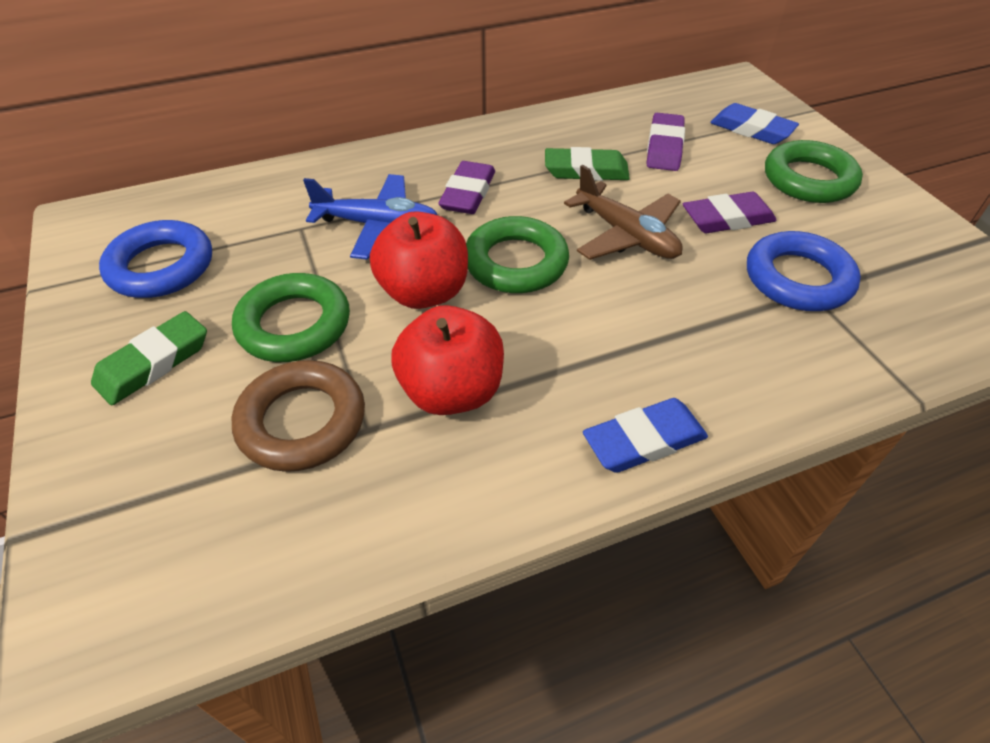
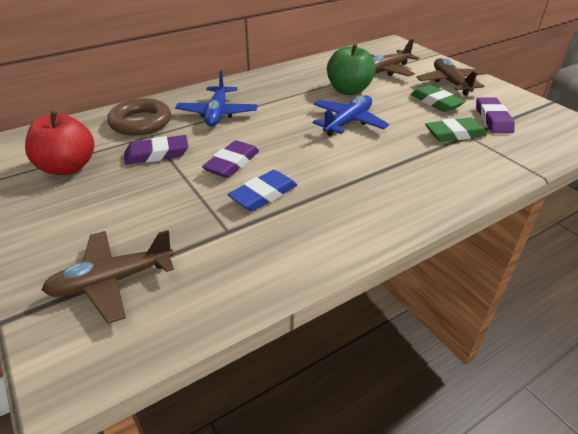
blue eraser: [583,398,708,473] [710,103,799,144] = 2 -> [227,170,297,211] = 1
blue plane: [303,174,437,260] = 1 -> [175,70,258,127] [313,95,389,136] = 2
blue ring: [99,220,212,298] [747,231,861,311] = 2 -> none = 0
brown plane: [564,165,683,260] = 1 -> [42,230,174,324] [370,39,419,77] [416,58,487,96] = 3
green apple: none = 0 -> [327,43,376,95] = 1
green ring: [232,273,350,362] [466,216,569,293] [765,140,863,203] = 3 -> none = 0
red apple: [370,211,468,309] [392,305,504,415] = 2 -> [25,111,94,175] = 1

